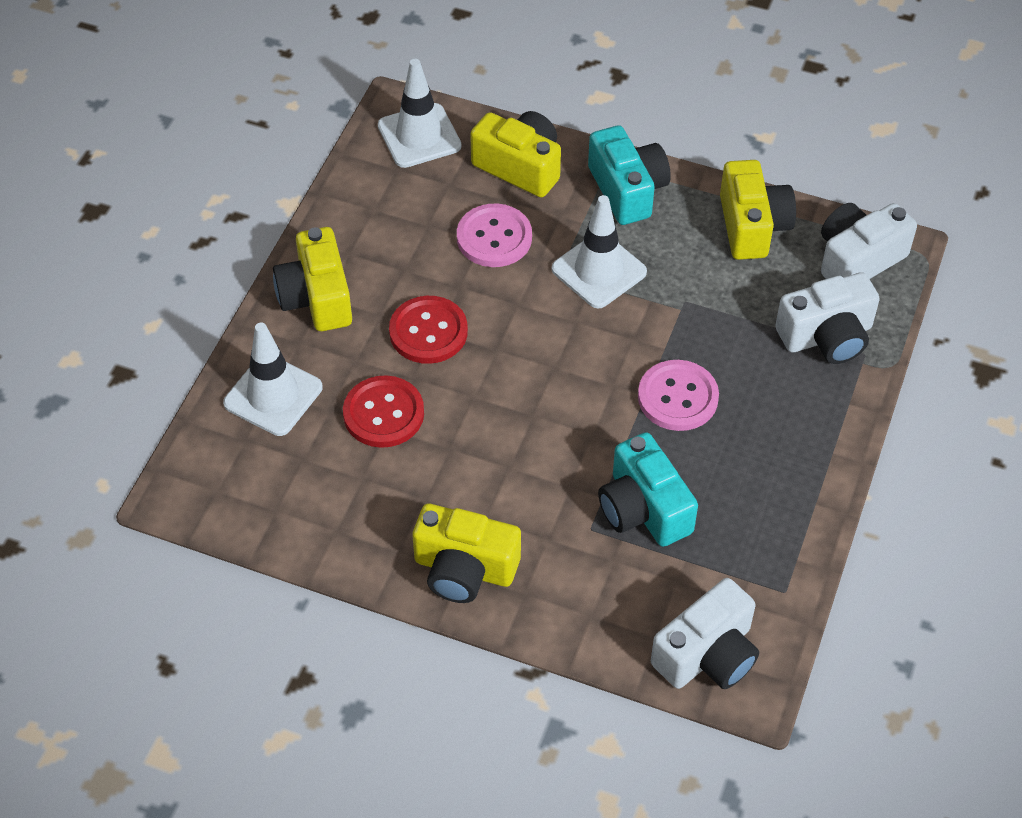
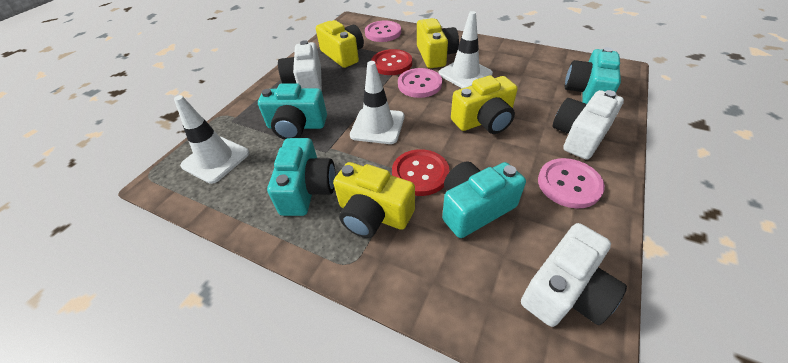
pink button: [457,204,532,267] [638,360,719,431] = 2 -> [365,21,401,42] [398,68,442,98] [538,158,605,208] = 3
turquoise camera: [588,125,671,225] [598,432,698,547] = 2 -> [258,83,327,139] [267,138,336,216] [442,161,526,238] [565,47,621,104] = 4

